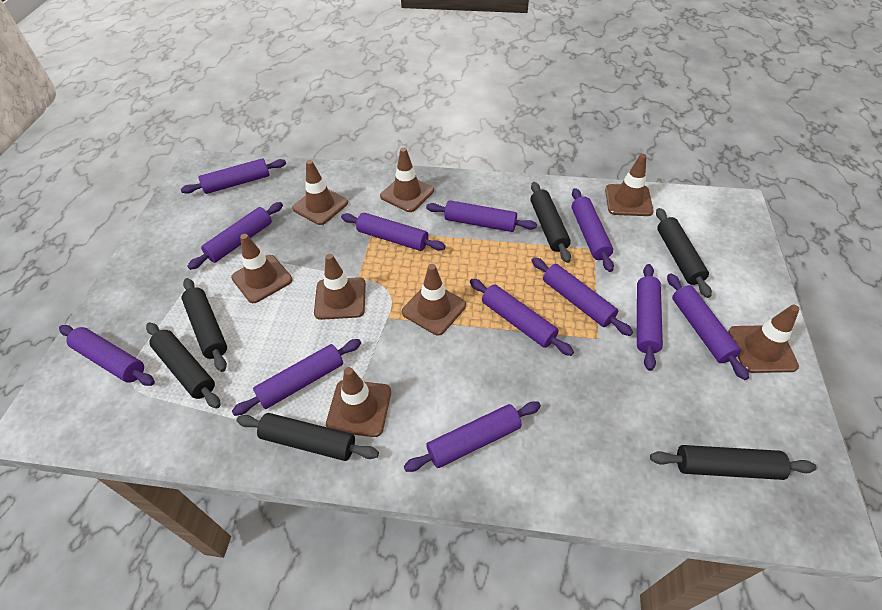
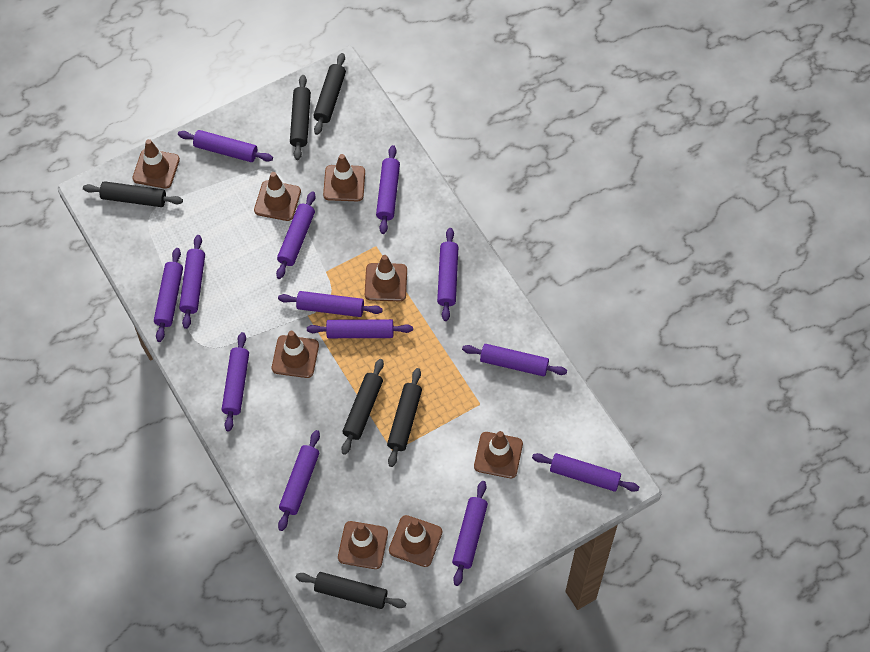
purple rolling pin: [59,325,155,386] [181,158,286,194] [187,202,283,270] [232,339,361,416] [341,212,446,251] [404,401,541,472] [426,200,537,232] [470,279,574,356] [531,258,633,336] [571,188,614,272] [637,264,663,371] [667,273,749,380] = 12 -> [154,248,183,342] [178,130,273,162] [179,235,205,329] [222,332,249,432] [276,191,316,279] [278,291,383,317] [278,430,320,531] [307,319,413,338] [376,145,400,234] [437,228,458,321] [452,481,488,586] [462,344,567,377] [532,453,639,492] = 13

